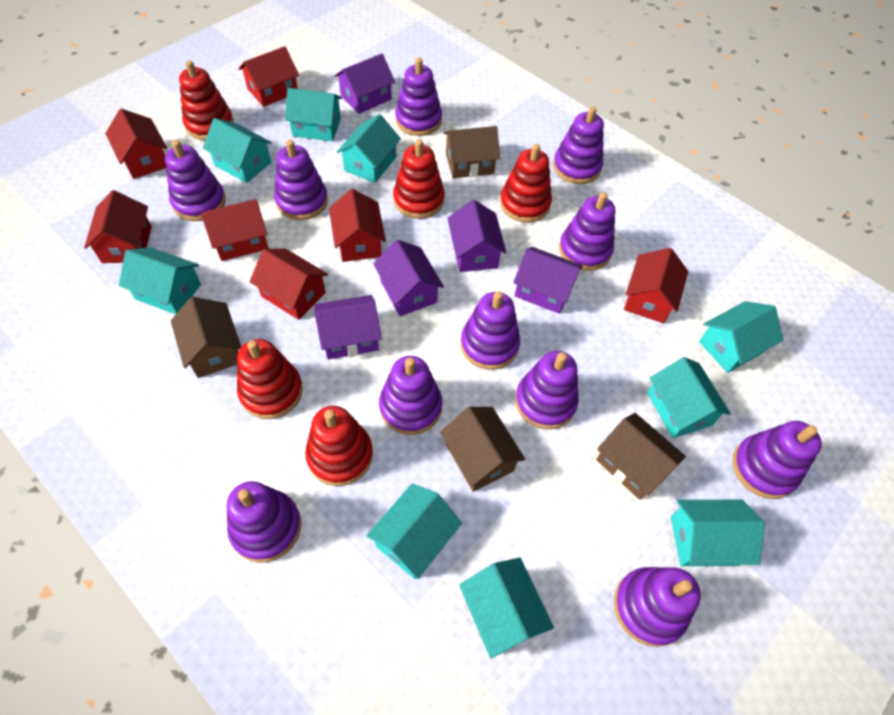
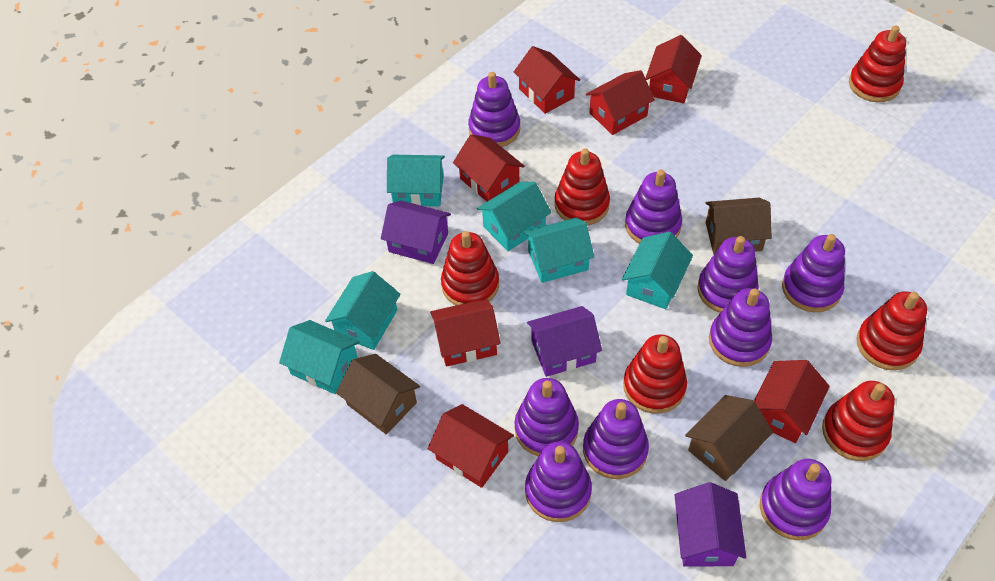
brown house: [171,297,241,378] [440,407,525,492] [443,126,500,178] [596,413,686,500] = 4 -> [336,354,420,435] [685,395,773,481] [705,198,772,254] = 3
purple house: [314,295,382,360] [334,53,395,114] [373,240,444,316] [447,200,507,272] [513,247,583,314] = 5 -> [381,200,451,264] [527,306,602,377] [674,482,746,567] = 3
purple stacking toy: [165,140,226,221] [227,481,301,562] [274,140,328,220] [379,356,442,435] [395,58,442,136] [461,291,520,370] [515,351,579,429] [553,106,604,184] [559,192,615,271] [614,567,701,647] [732,421,822,499] = 11 -> [468,72,520,147] [515,378,579,457] [525,441,592,522] [583,399,649,479] [625,170,682,244] [697,236,759,313] [709,288,772,367] [760,459,831,540] [782,234,845,312] = 9
red stacking toy: [179,61,234,140] [237,339,303,419] [305,406,373,486] [393,139,445,219] [500,144,552,223] = 5 -> [441,231,499,305] [555,148,610,225] [623,334,687,414] [822,381,895,461] [849,26,906,102] [857,291,927,371] = 6
turquoise house: [119,247,201,314] [203,118,272,183] [285,88,342,141] [337,114,401,183] [367,483,462,579] [459,558,554,658] [647,357,731,438] [671,500,765,566] [699,301,783,373] = 9 -> [279,320,360,394] [325,271,400,350] [387,155,445,206] [477,182,551,251] [524,218,594,283] [622,232,693,309] = 6

